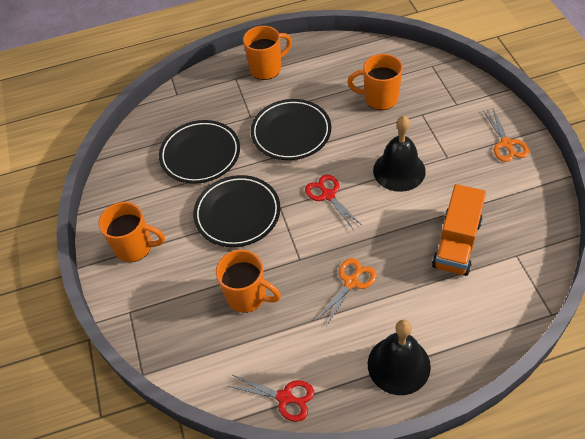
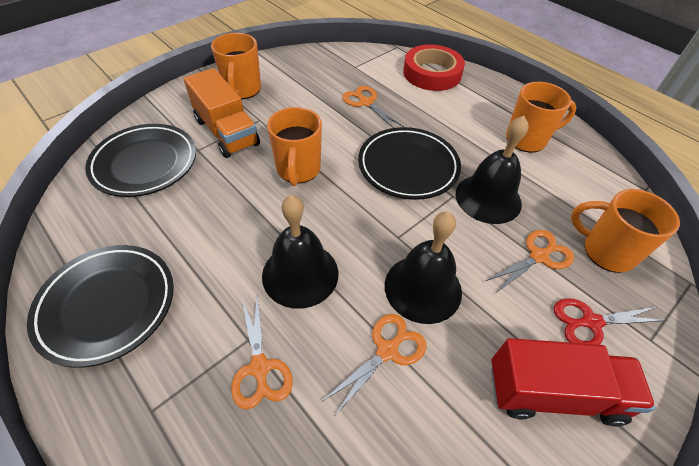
black bell: [368,320,431,395] [373,116,426,192] = 2 -> [262,195,338,309] [385,212,462,324] [456,116,529,224] = 3
orange scissors: [318,258,377,325] [483,109,529,162] = 2 -> [231,295,293,409] [323,314,427,415] [342,86,404,128] [486,230,574,293] = 4
red scissors: [227,375,314,422] [305,175,362,229] = 2 -> [554,298,668,345] = 1
red tape: none = 0 -> [403,45,465,91] = 1
red truck: none = 0 -> [491,338,655,426] = 1

